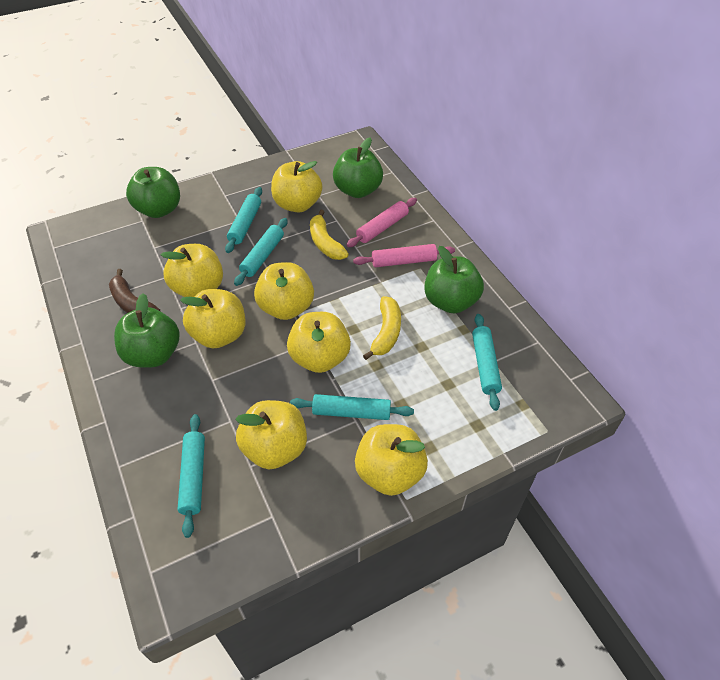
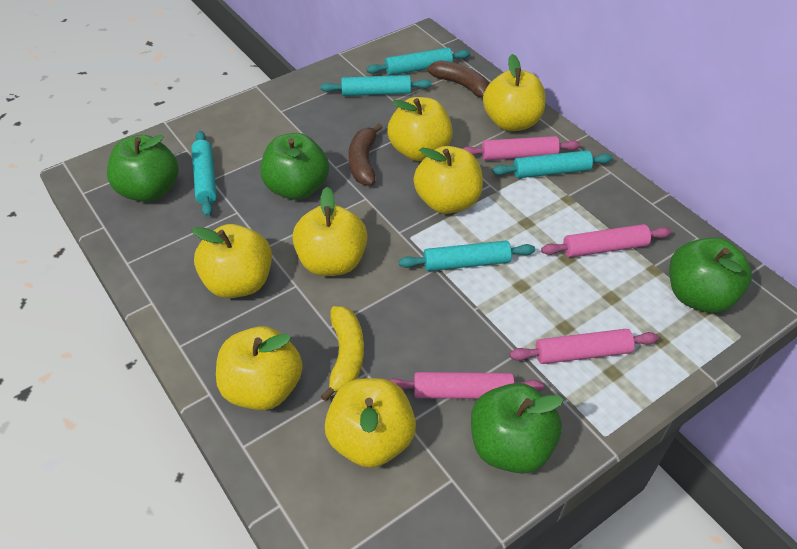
brown banana: [109,269,160,313] = 1 -> [349,123,383,186] [427,60,489,97] = 2
pink rolling pin: [346,198,417,247] [353,244,455,267] = 2 -> [389,372,544,399] [462,136,580,160] [510,329,659,364] [541,224,672,257] = 4
yellow banana: [310,210,349,260] [363,296,401,360] = 2 -> [321,306,364,401] = 1

